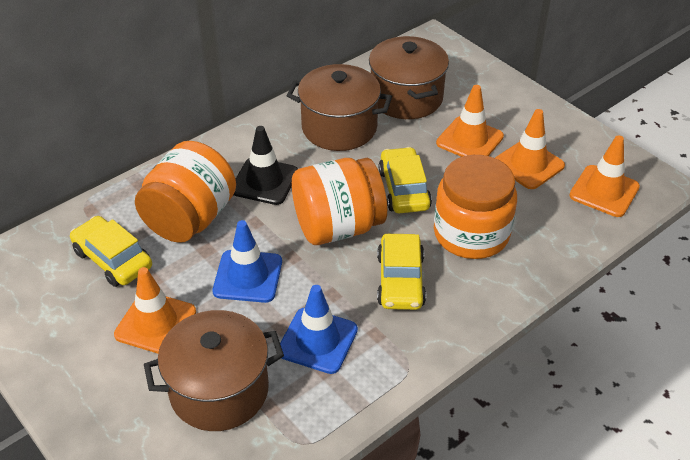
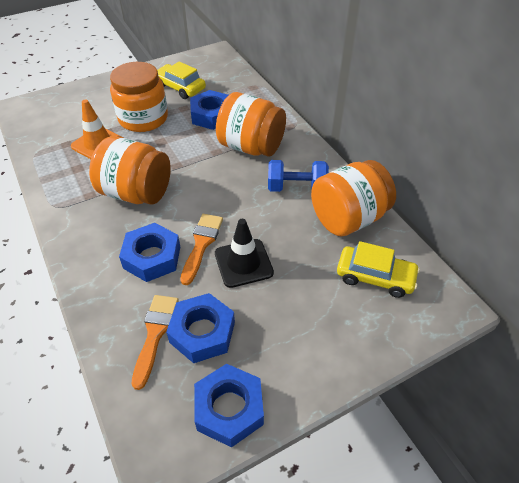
blue dumbbell: none = 0 -> [268,160,329,192] = 1
blue nut: none = 0 -> [119,223,180,282] [166,293,235,363] [190,90,228,130] [194,364,264,448] = 4
blue traffic cone: [213,220,282,303] [280,285,358,374] = 2 -> none = 0
brown pot: [144,310,284,431] [286,64,392,151] [369,36,449,119] = 3 -> none = 0
orange brush: none = 0 -> [132,295,179,390] [180,214,223,285] = 2
orange jar: [135,141,236,243] [292,158,387,245] [434,155,517,259] = 3 -> [89,136,171,205] [110,62,168,132] [216,92,286,157] [311,160,396,237] = 4
orange traffic cone: [114,267,196,354] [436,85,504,157] [495,109,565,189] [569,135,640,217] = 4 -> [71,99,123,159] = 1
yellow car: [70,216,152,287] [377,234,426,310] [379,147,432,213] = 3 -> [157,61,206,99] [337,241,420,298] = 2

